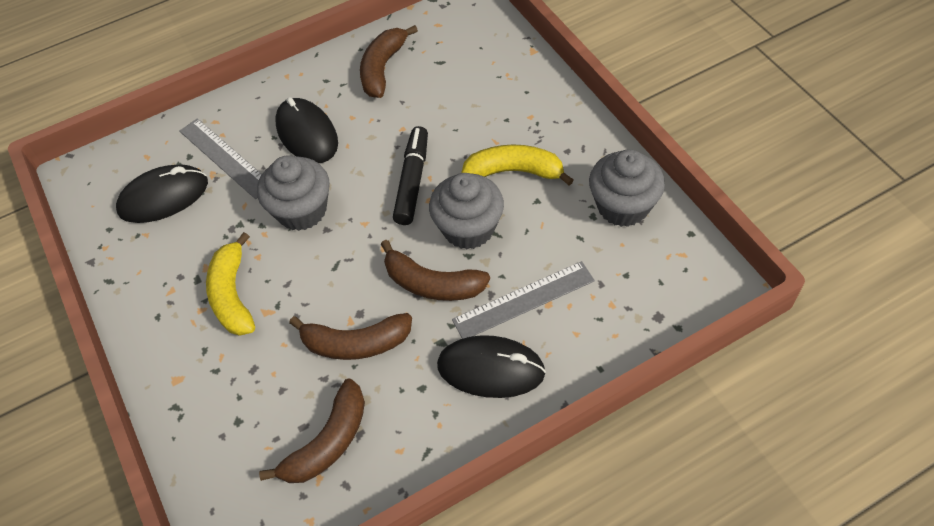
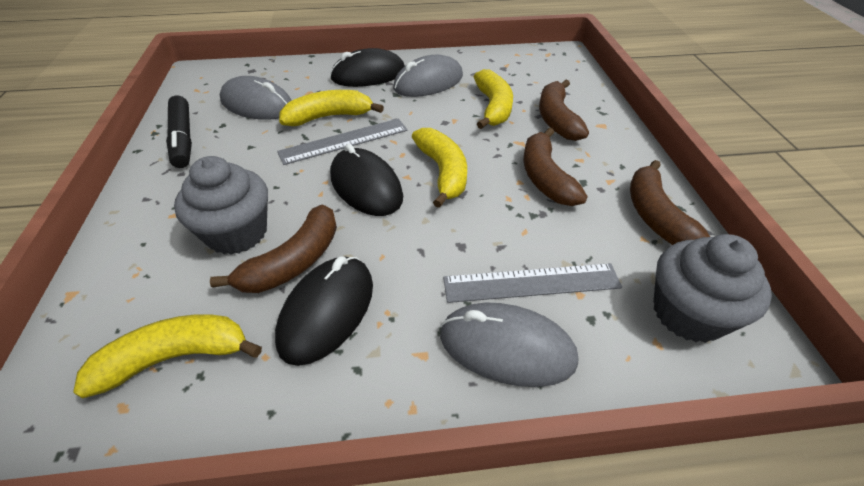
grey cupcake: [257,155,330,231] [429,173,504,249] [589,149,665,227] = 3 -> [174,156,268,255] [653,234,772,343] = 2
grey mouse: none = 0 -> [220,76,292,120] [393,55,463,97] [440,303,578,387] = 3
yellow banana: [206,232,255,336] [461,145,574,186] = 2 -> [73,314,262,398] [279,90,384,126] [412,128,467,208] [474,69,513,129] = 4

